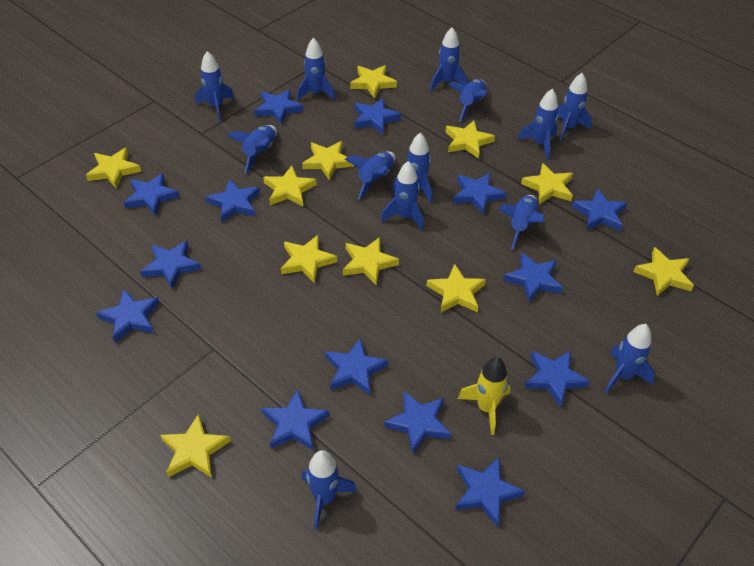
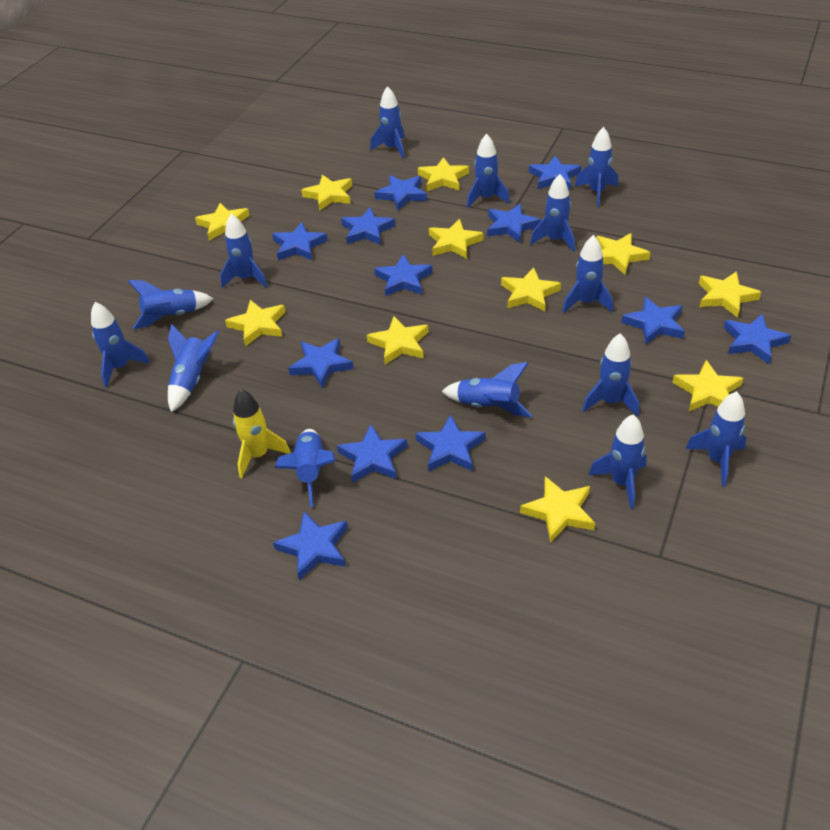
blue rocket: [195,51,234,121] [226,125,277,173] [297,38,336,101] [301,450,357,530] [345,152,395,200] [381,161,424,231] [392,133,432,203] [430,27,467,91] [448,79,488,122] [498,195,544,249] [518,89,558,160] [557,73,592,141] [604,324,655,394] = 13 -> [91,302,150,387] [128,280,214,329] [168,324,219,412] [220,214,267,288] [274,429,335,507] [370,86,405,159] [442,362,532,417] [467,134,510,208] [530,174,575,252] [562,235,613,313] [575,127,618,207] [582,333,639,416] [589,414,647,509] [685,391,747,486] = 14
blue star: [96,289,159,343] [124,173,180,216] [140,240,201,289] [205,179,260,222] [254,89,304,125] [262,389,329,450] [325,338,388,395] [354,98,401,135] [384,391,451,454] [453,173,507,214] [455,457,525,527] [503,252,563,302] [524,350,590,408] [572,188,627,231] = 14 -> [272,222,328,260] [273,511,348,580] [288,338,354,388] [337,425,407,483] [341,207,395,245] [374,175,427,211] [374,255,433,296] [416,414,486,472] [487,203,541,243] [529,156,581,190] [621,297,685,345] [723,314,791,364] = 12

